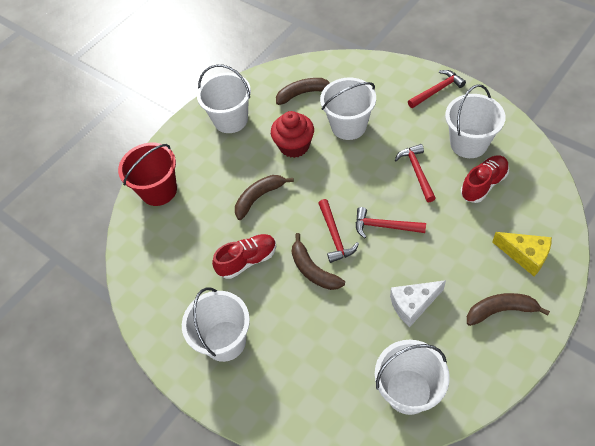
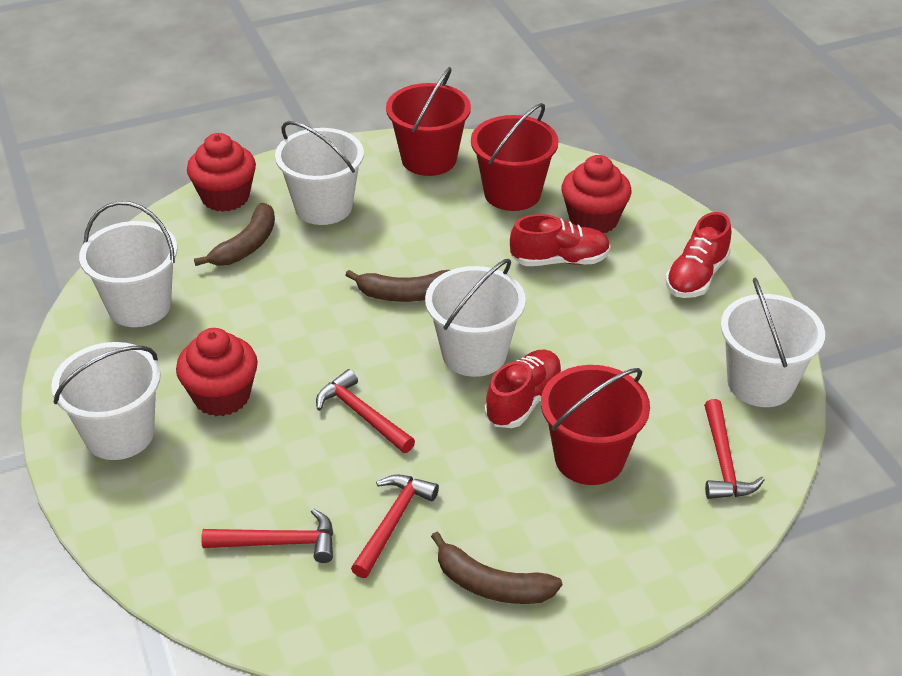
brown banana: [235,175,294,220] [276,78,330,105] [291,233,345,290] [467,293,550,326] = 4 -> [194,203,275,266] [346,270,450,302] [431,532,562,604] = 3
red bucket: [118,143,177,206] = 1 -> [386,67,471,176] [471,103,559,211] [541,365,650,485] = 3
red cupcake: [271,111,314,158] = 1 -> [176,328,258,416] [187,133,256,212] [561,155,632,233] = 3
red shoe: [212,234,276,279] [461,155,509,203] = 2 -> [485,349,563,428] [510,214,611,266] [665,212,731,298] = 3
white cheese: [390,280,446,327] = 1 -> none = 0
yellow cheese: [492,232,552,276] = 1 -> none = 0

